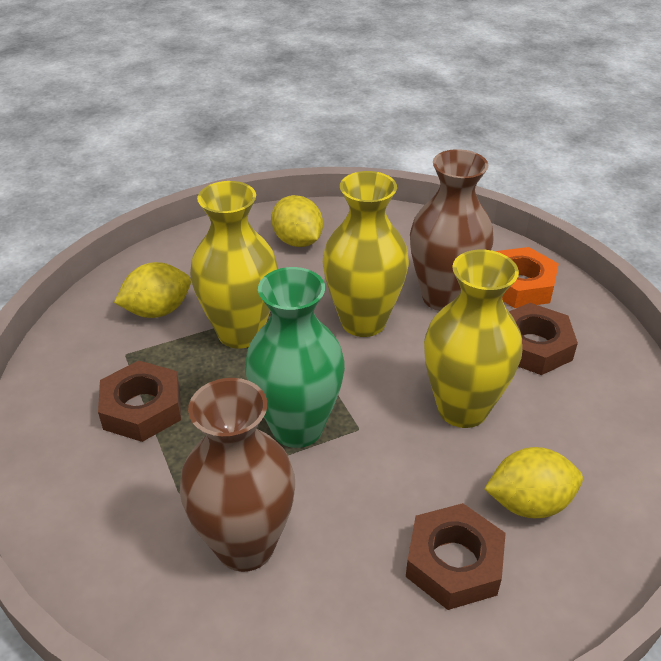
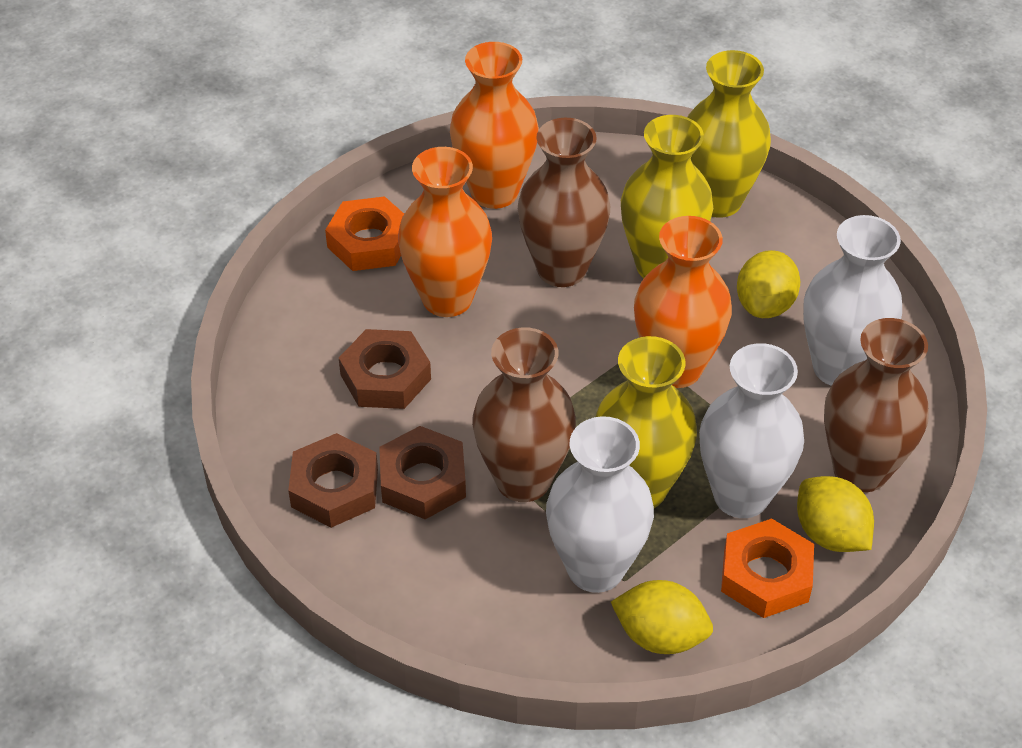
brown vase: [180,378,295,572] [410,149,494,311] = 2 -> [472,327,576,502] [518,118,610,287] [824,318,929,492] = 3
green vase: [245,267,345,448] = 1 -> none = 0
orange nut: [496,247,559,308] = 1 -> [325,196,404,271] [721,518,814,618] = 2
orange vase: none = 0 -> [398,147,492,317] [450,42,539,209] [634,216,732,388] = 3
white vase: none = 0 -> [546,416,654,593] [699,343,804,518] [803,215,902,386] = 3

